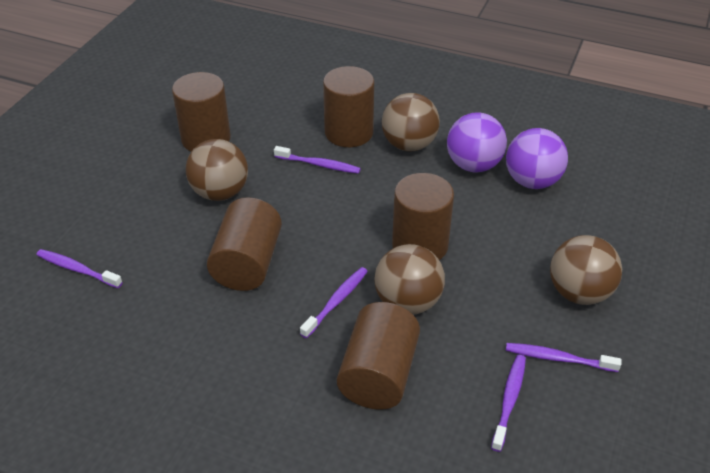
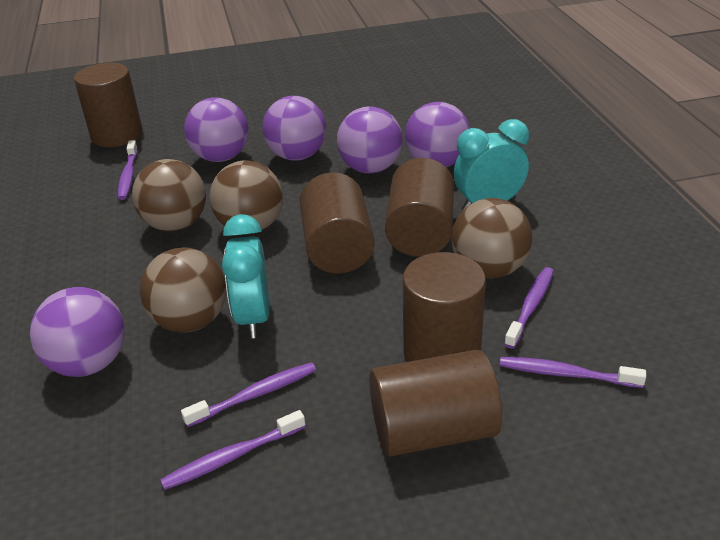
purple ball: [447,112,507,172] [506,128,568,189] = 2 -> [30,287,125,377] [184,97,249,162] [262,96,326,161] [337,106,403,173] [405,102,470,167] = 5
turquoise clock: none = 0 -> [222,214,269,339] [454,119,529,210] = 2

